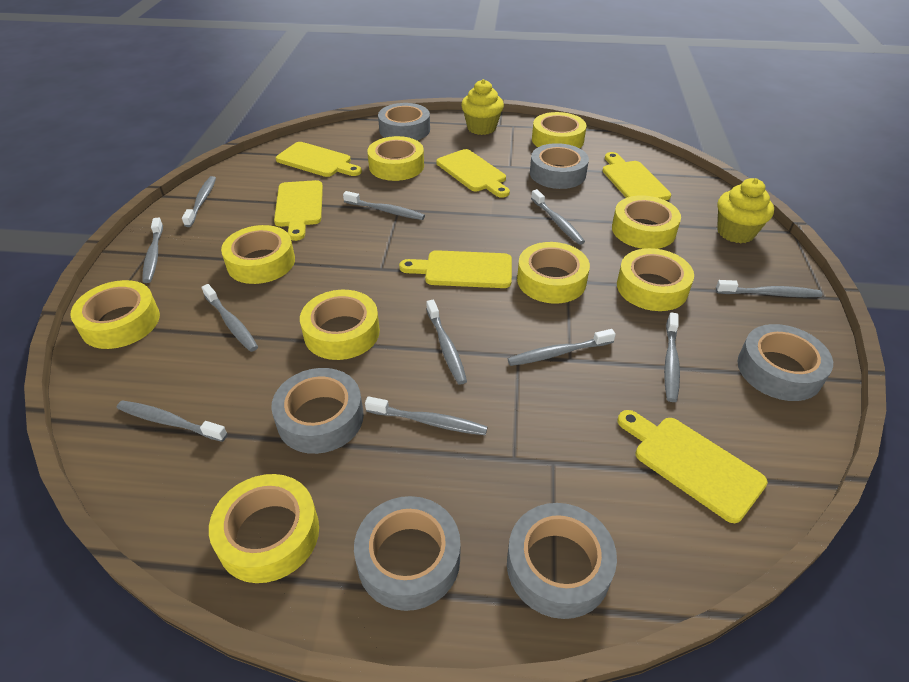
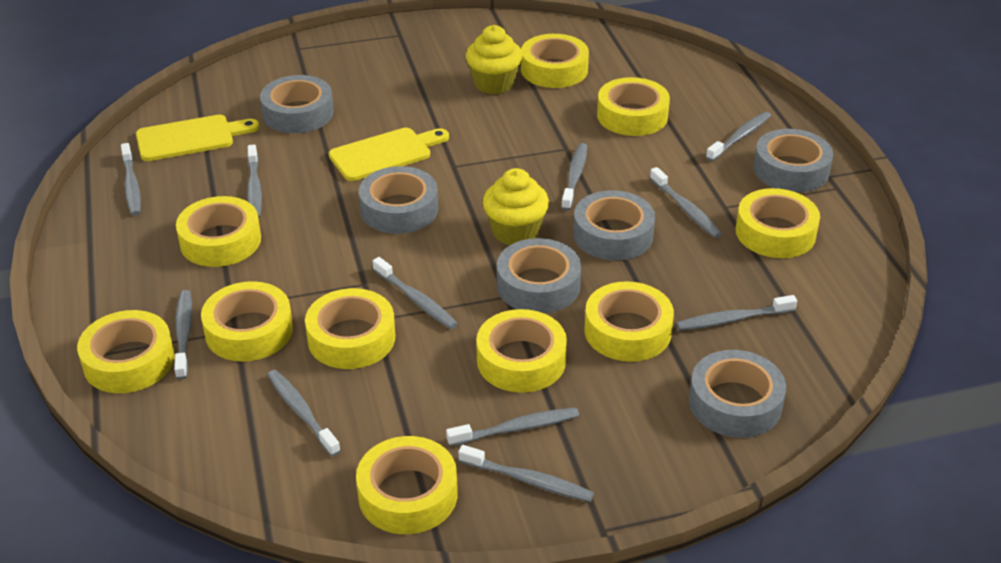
yellow cutting board: [274,180,323,241] [276,142,362,177] [399,250,512,288] [436,149,510,198] [603,152,671,200] [618,410,768,523] = 6 -> [136,115,259,161] [329,128,449,181] = 2
yellow tape: [70,280,160,349] [209,474,319,583] [221,225,295,284] [300,290,380,360] [367,136,424,181] [517,242,590,304] [532,112,586,148] [612,195,681,249] [617,248,694,311] = 9 -> [77,310,175,393] [176,196,261,267] [201,281,293,362] [305,288,395,369] [356,436,458,534] [476,309,567,393] [521,34,589,88] [584,281,674,362] [597,77,670,136] [736,188,820,258] = 10

